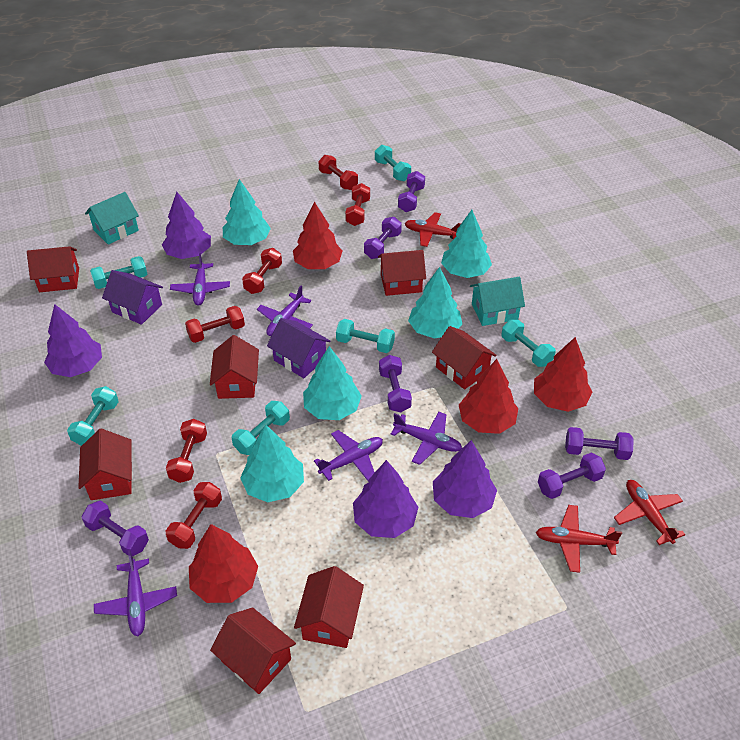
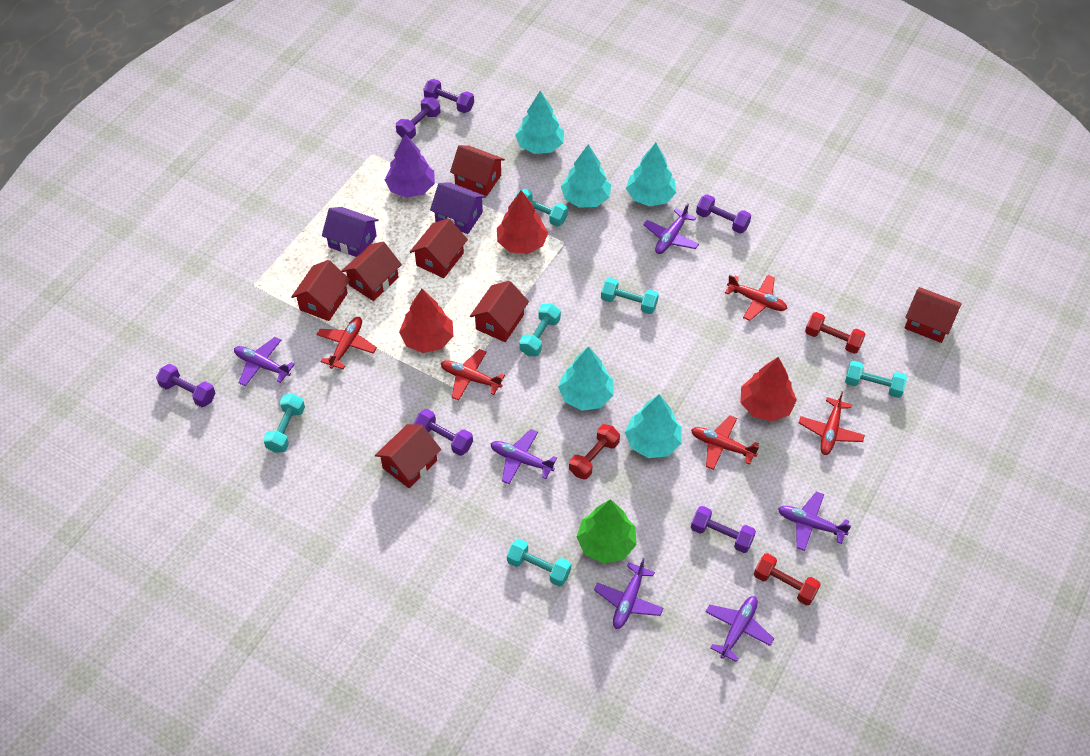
green tree: none = 0 -> [577,499,637,564] = 1
purple plane: [94,550,177,636] [170,253,230,306] [257,286,313,336] [314,430,383,481] [391,412,462,465] = 5 -> [234,337,295,386] [490,429,557,484] [594,558,663,629] [643,203,699,254] [706,596,774,662] [778,492,851,551] = 6
purple tree: [44,304,102,377] [162,192,211,259] [353,460,418,538] [433,440,497,518] = 4 -> [385,134,435,198] = 1
red dumbbell: [166,419,207,483] [166,482,222,549] [185,306,245,343] [242,248,282,294] [318,155,358,190] [345,183,370,226] = 6 -> [569,424,620,479] [754,553,821,605] [805,312,865,354] = 3
red plane: [405,212,461,247] [535,505,622,573] [614,480,685,545] = 3 -> [317,317,377,370] [441,349,505,401] [691,415,759,470] [725,275,787,321] [799,391,865,455] = 5
red tree: [189,524,258,603] [293,202,342,269] [459,359,518,434] [534,337,592,412] = 4 -> [399,289,453,353] [497,190,548,254] [741,357,797,422] = 3
turquoise house: [85,192,139,245] [470,277,525,326] = 2 -> none = 0

